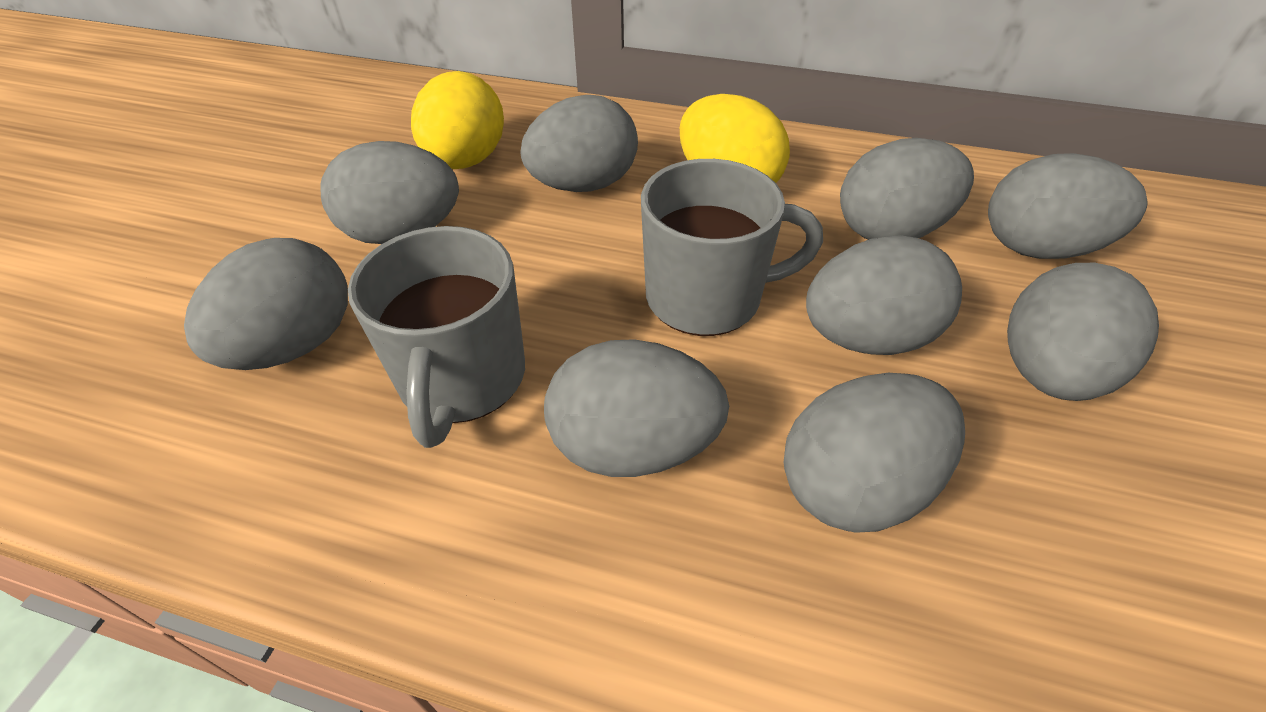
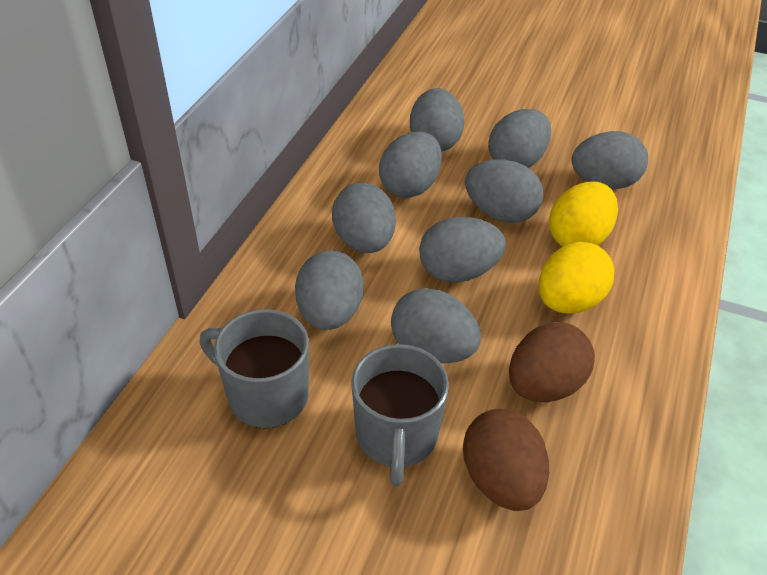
brown egg: none = 0 -> [463,409,549,511] [509,322,595,402] = 2

